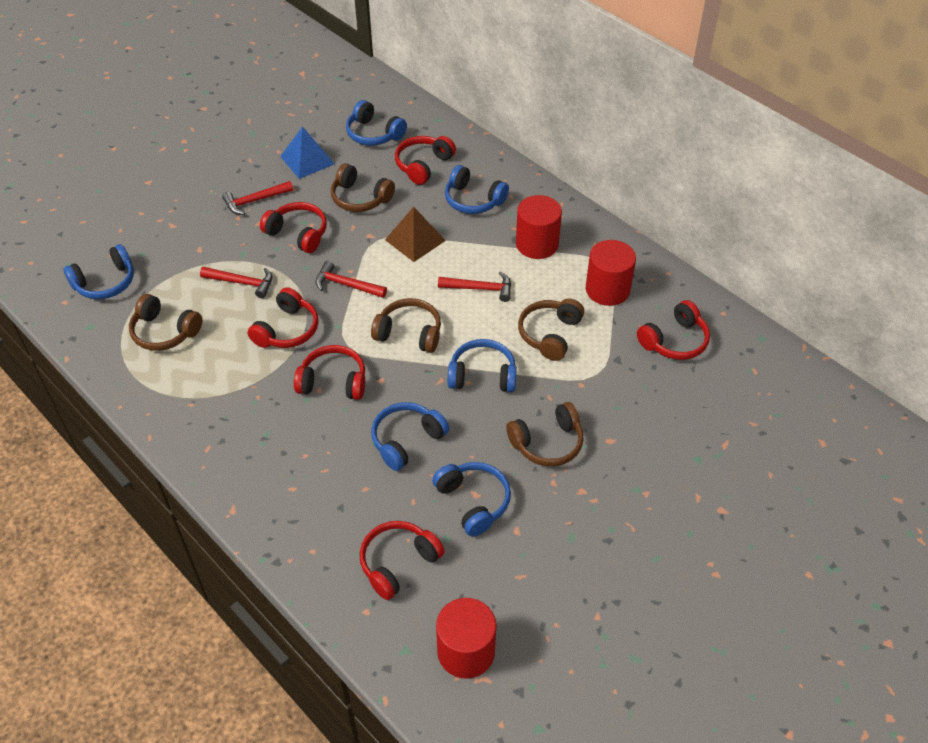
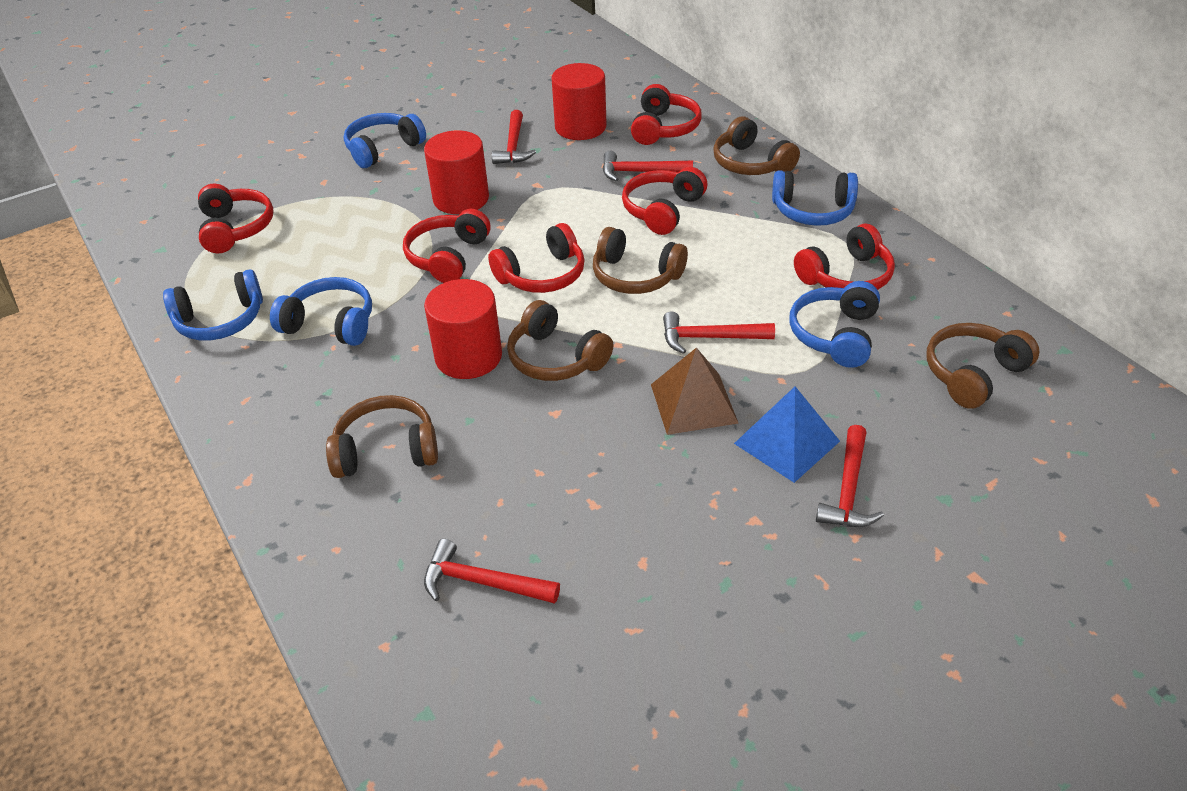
blue headphones: [63,244,134,299] [346,100,407,145] [371,402,449,471] [432,462,511,536] [445,165,509,214] [448,339,517,392] = 6 -> [163,269,263,340] [270,277,372,346] [344,113,426,168] [772,170,858,226] [789,281,880,368] = 5
red hammer: [200,267,272,298] [222,181,293,215] [315,261,387,298] [438,271,511,302] = 4 -> [424,539,560,604] [492,110,536,164] [603,151,693,182] [663,311,775,354] [816,425,884,527] = 5

